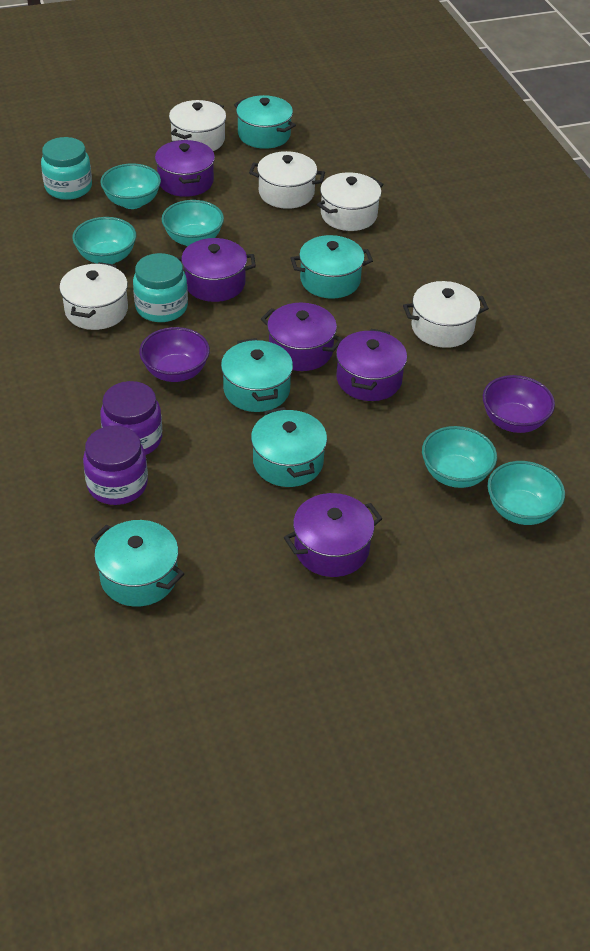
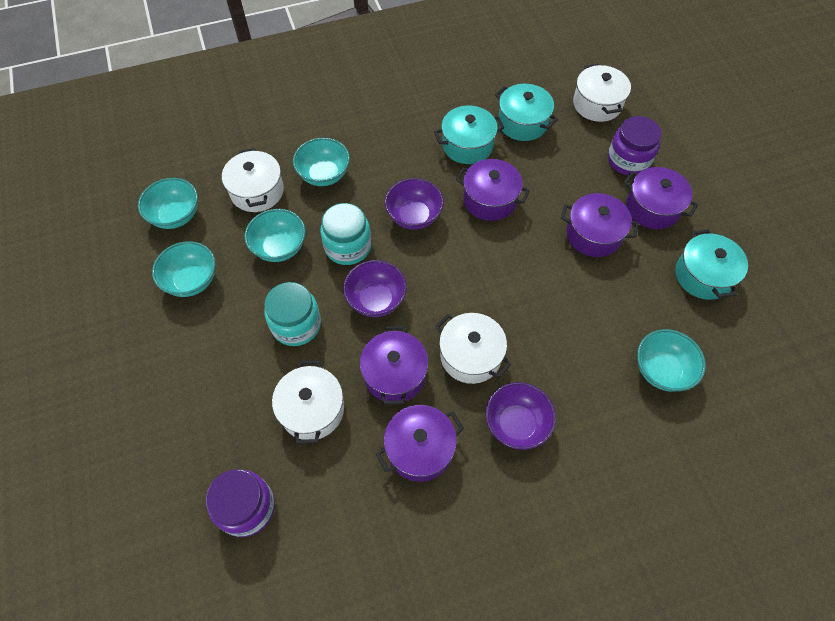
purple bowl: [139,327,210,382] [483,375,555,433] = 2 -> [343,260,407,317] [385,178,444,230] [485,382,556,450] = 3
turquoise pot: [91,520,184,607] [221,338,293,412] [234,95,296,149] [251,407,327,487] [290,235,373,299] = 5 -> [434,106,504,164] [495,84,558,141] [675,229,748,300] = 3
white pot: [59,262,128,330] [169,100,226,151] [249,151,325,209] [317,172,383,231] [403,281,489,348] = 5 -> [222,148,284,212] [272,360,344,444] [435,313,511,384] [573,63,631,122] = 4

